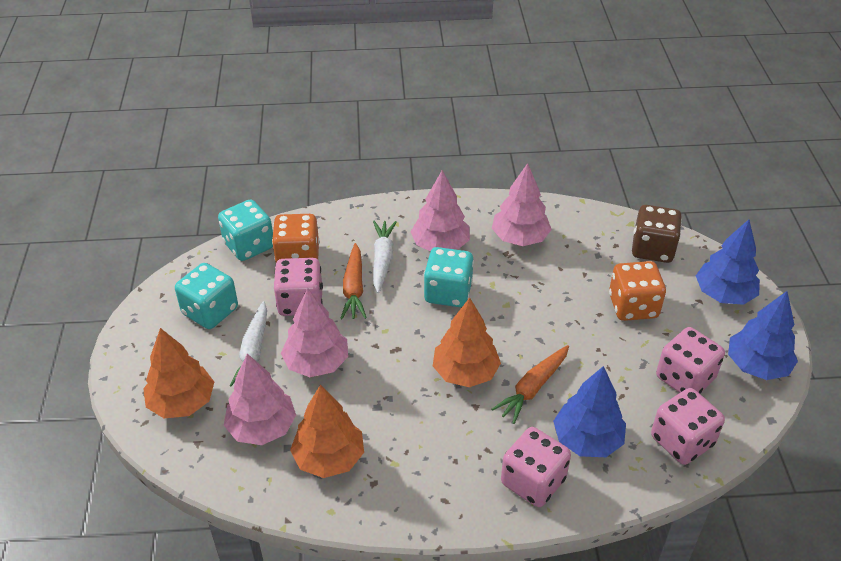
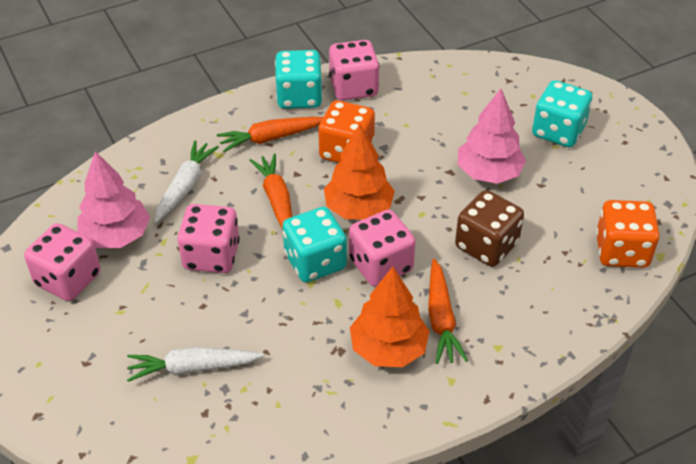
blue tree: [553,366,626,457] [696,219,760,305] [728,291,798,380] = 3 -> none = 0
orange carrot: [340,243,367,319] [492,345,569,424] = 2 -> [217,117,323,152] [249,153,292,230] [428,259,468,364] = 3
orange tree: [143,328,214,418] [290,385,364,478] [433,298,501,387] = 3 -> [324,124,395,220] [350,267,430,367] = 2
pink tree: [224,354,296,445] [281,288,348,377] [411,170,470,251] [492,163,552,246] = 4 -> [77,151,150,248] [458,89,526,184] = 2

